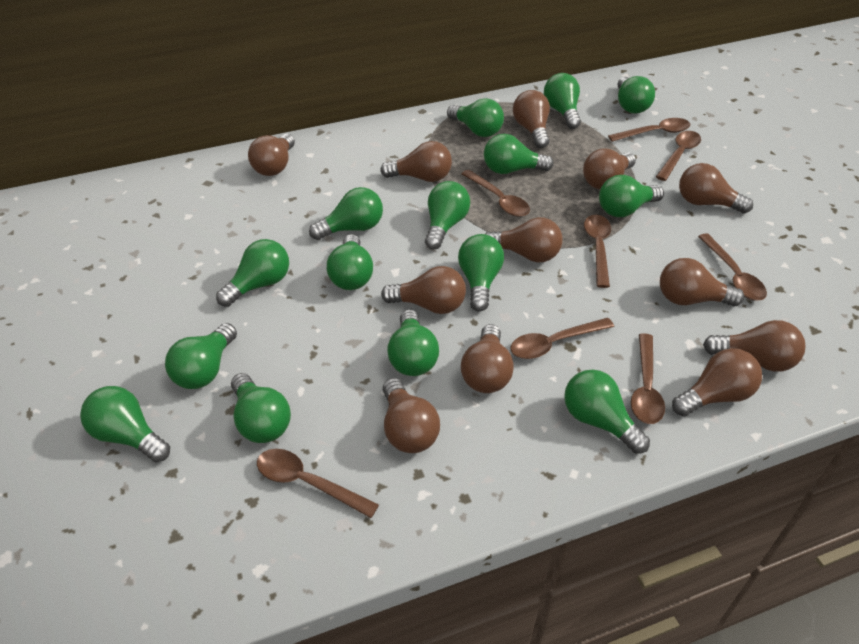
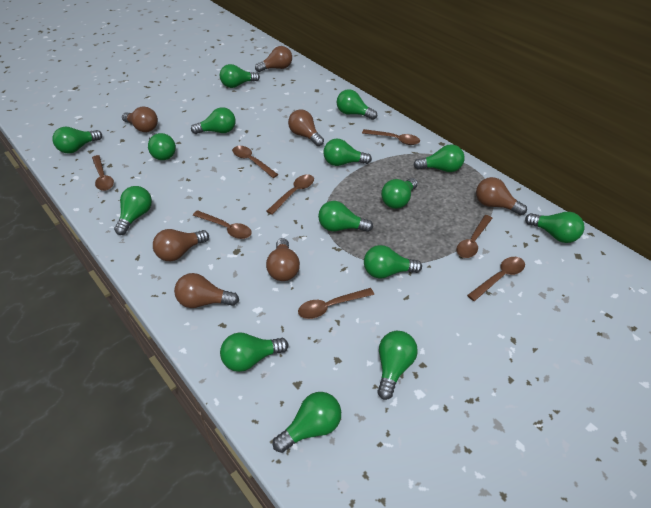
brown light bulb: [248,134,295,176] [380,141,452,182] [381,266,466,314] [383,378,440,453] [461,324,514,393] [485,217,563,262] [513,90,550,148] [583,148,636,189] [660,258,744,306] [672,348,762,416] [679,163,753,214] [703,320,806,372] = 12 -> [122,106,158,132] [153,229,209,261] [174,273,239,308] [255,46,292,72] [266,238,300,281] [288,109,324,146] [476,177,527,215] = 7

